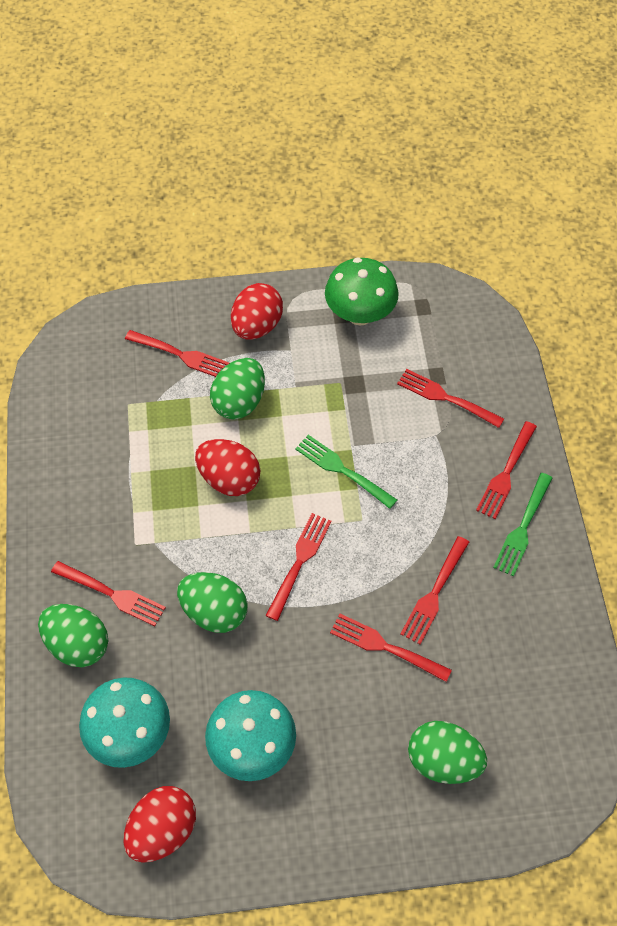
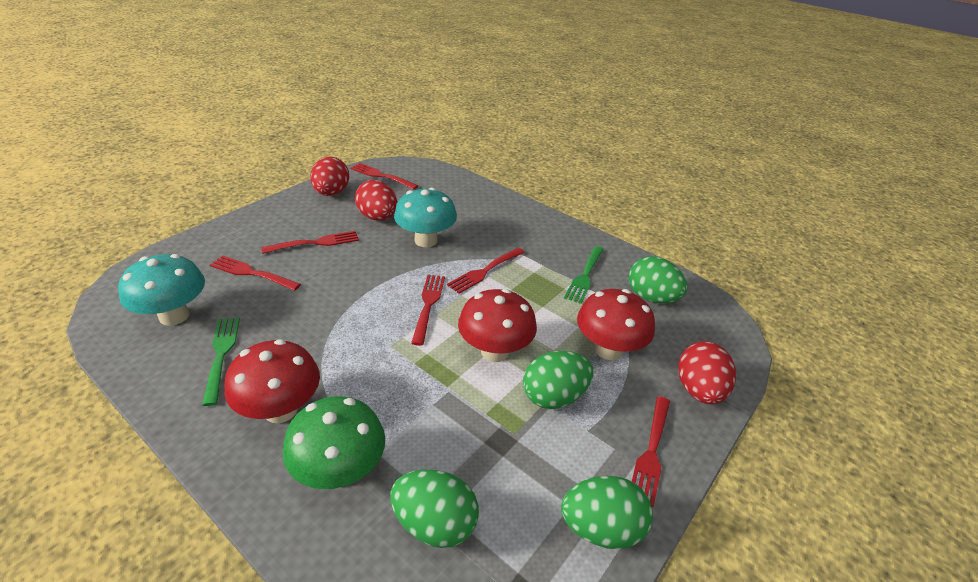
red fork: [51,561,166,626] [125,330,230,377] [266,513,332,621] [330,614,452,682] [397,369,504,428] [400,536,469,645] [476,421,537,519] = 7 -> [210,255,301,291] [261,231,359,254] [350,163,418,190] [411,275,445,346] [447,248,525,294] [632,396,670,507] = 6
red mushroom: none = 0 -> [224,339,320,423] [458,289,537,362] [577,289,655,360] = 3

